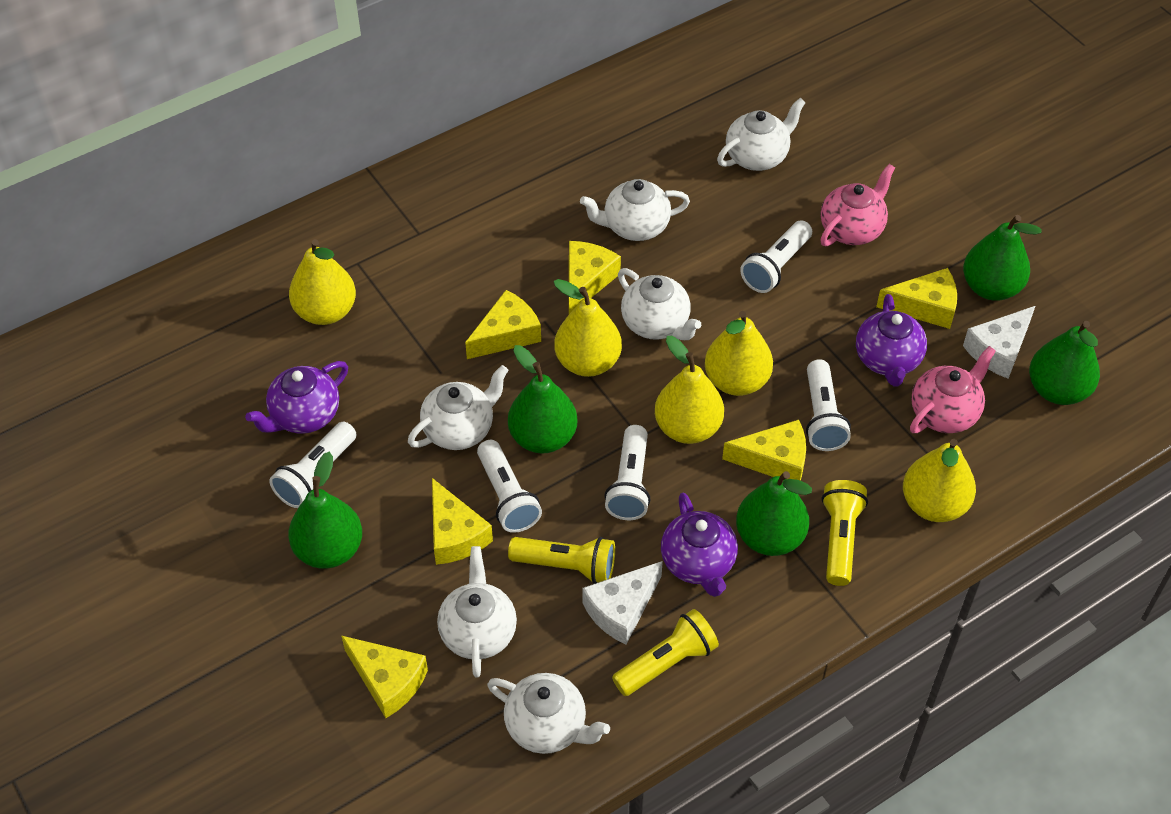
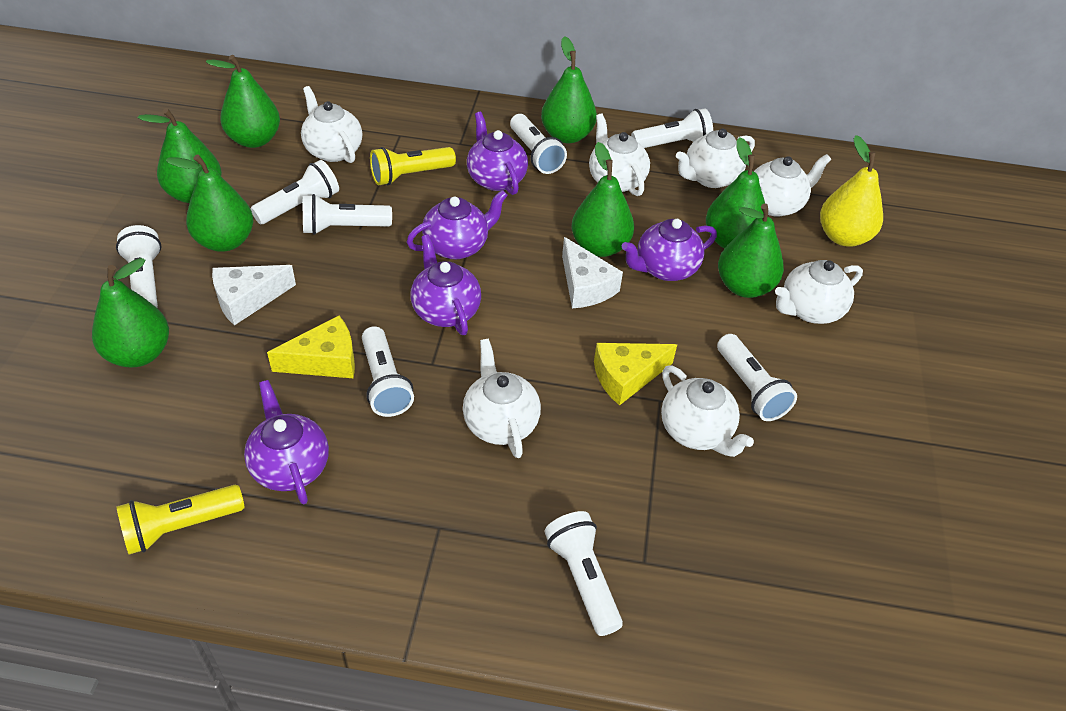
green pear: [288,452,362,569] [508,345,577,454] [736,471,812,556] [963,215,1042,300] [1029,321,1100,405] = 5 -> [92,258,169,367] [138,108,222,203] [166,154,253,252] [206,55,280,148] [541,36,597,143] [572,142,634,257] [706,137,765,248] [718,203,784,298] = 8
pink teapot: [820,164,895,246] [910,346,996,433] = 2 -> none = 0
purple teapot: [245,361,348,434] [661,493,738,597] [856,294,927,386] = 3 -> [244,380,329,504] [407,190,508,259] [410,235,481,335] [467,112,528,195] [622,219,717,281] = 5
white flashlight: [269,422,357,508] [477,440,542,533] [604,425,650,520] [740,220,812,293] [806,359,851,451] = 5 -> [116,225,162,308] [251,160,339,224] [303,194,392,235] [362,326,414,417] [510,114,567,174] [544,511,623,636] [631,108,713,148] [717,334,797,421] = 8
white teapot: [408,365,508,450] [437,546,517,678] [487,673,610,754] [580,179,690,241] [618,268,701,340] [717,98,806,171] = 6 -> [301,86,362,163] [463,339,541,458] [589,113,650,196] [661,366,754,457] [676,129,755,188] [754,154,831,217] [775,260,863,324] = 7
yellow cheese: [341,636,428,718] [432,478,493,565] [465,290,541,359] [569,241,621,314] [722,420,806,481] [876,268,957,329] = 6 -> [267,316,355,378] [594,343,677,406] = 2
yellow flashlight: [508,537,615,584] [612,609,719,696] [822,480,868,586] = 3 -> [116,485,245,554] [370,147,456,186] = 2
yellow pear: [289,239,356,325] [554,279,622,377] [655,336,724,444] [705,311,773,396] [903,439,976,522] = 5 -> [820,135,883,247] = 1

